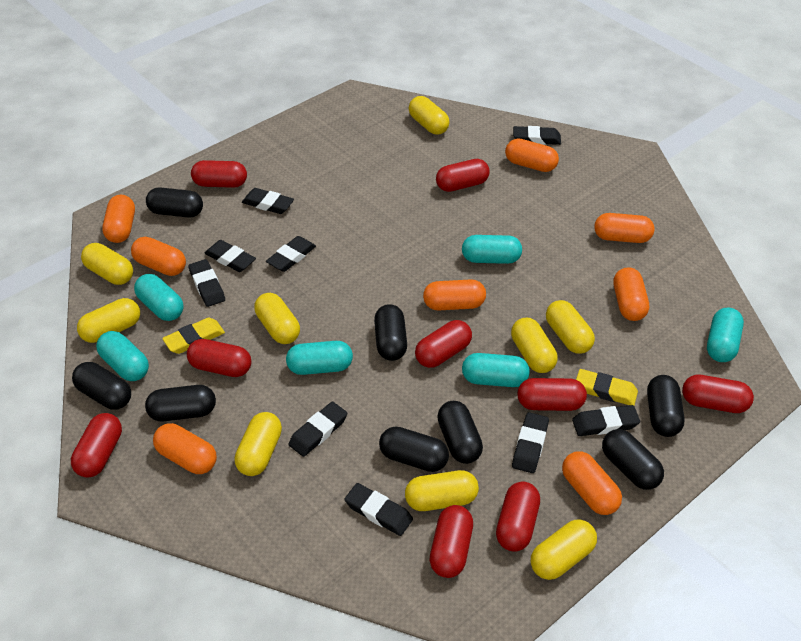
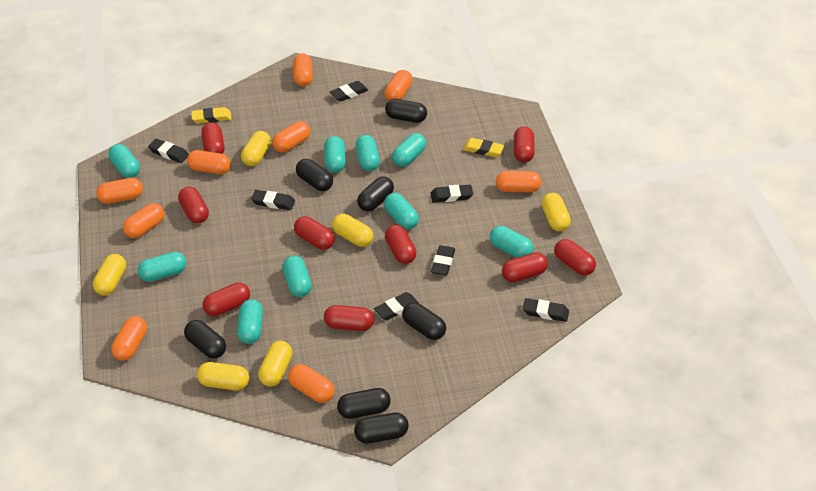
black capsule: [72,362,131,410] [145,385,216,421] [146,188,203,217] [374,304,407,361] [379,427,449,472] [437,401,483,464] [602,429,664,490] [647,375,685,437] = 8 -> [184,320,226,359] [296,159,333,191] [337,388,391,419] [354,413,409,444] [357,176,394,212] [385,99,427,123] [402,302,446,340] = 7
black eraser: [188,259,225,307] [204,240,256,272] [242,188,294,214] [266,236,316,272] [289,402,347,457] [344,483,413,536] [512,412,549,473] [513,126,561,145] [572,405,640,436] = 9 -> [148,139,189,163] [251,190,295,210] [330,81,368,102] [374,292,419,320] [430,185,473,203] [431,245,455,276] [523,298,569,322] = 7
orange capsule: [102,195,135,243] [131,237,186,276] [153,423,217,474] [423,279,486,310] [505,138,559,172] [562,451,622,515] [594,213,654,243] [613,267,649,321] = 8 -> [96,178,143,204] [111,316,147,361] [123,203,164,238] [187,150,231,174] [272,121,310,153] [288,364,335,403] [293,53,313,87] [384,70,413,101] [496,171,541,192] = 9
turquoise capsule: [96,331,149,381] [134,274,184,321] [286,341,353,375] [462,235,522,264] [462,353,530,387] [707,308,744,362] = 6 -> [108,144,140,178] [138,252,186,282] [237,299,263,344] [283,256,312,297] [324,136,346,173] [355,135,380,171] [384,193,419,229] [392,133,426,167] [490,226,533,258] = 9
yellow capsule: [77,298,140,343] [81,243,133,285] [234,412,282,476] [254,293,300,344] [405,470,479,511] [409,96,450,135] [511,318,558,373] [531,519,597,580] [546,300,595,354] = 9 -> [93,254,126,295] [197,362,249,390] [241,131,271,166] [258,341,292,387] [332,214,373,247] [541,193,571,231] = 6

